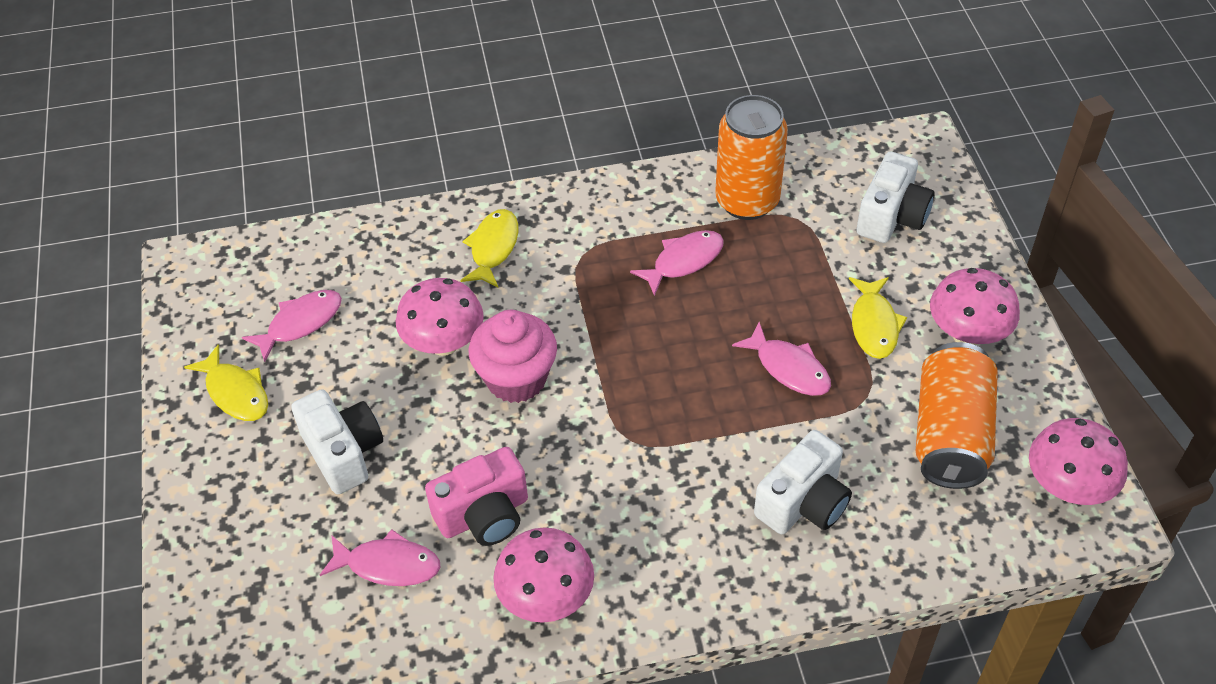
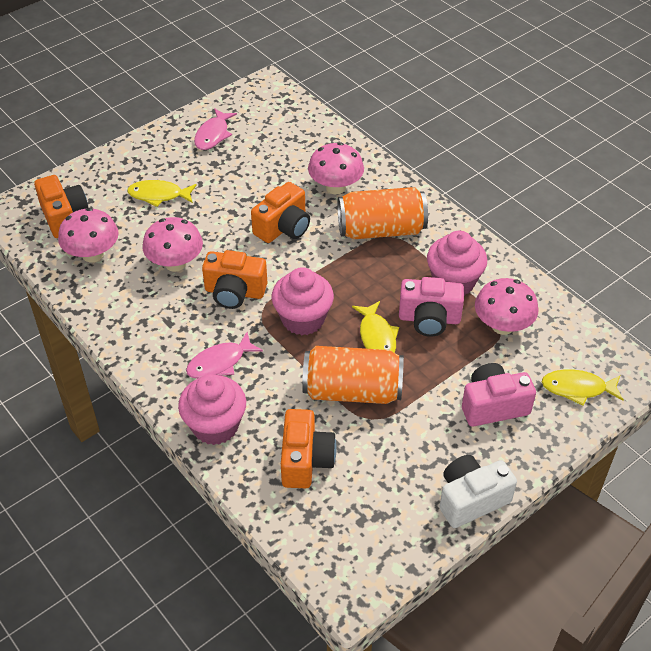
orange camera: none = 0 -> [34,175,89,238] [202,250,267,309] [251,182,310,243] [281,409,337,488] = 4
pink camera: [425,447,528,546] = 1 -> [399,277,464,337] [462,363,536,427] = 2
pink cupcake: [469,310,557,403] = 1 -> [178,374,246,445] [272,267,334,335] [427,230,487,296] = 3
pink fish: [242,290,342,362] [320,529,441,586] [630,230,724,296] [732,322,831,396] = 4 -> [186,332,263,379] [194,108,237,150] = 2
white camera: [291,389,383,494] [754,430,852,534] [856,152,935,243] = 3 -> [439,455,517,528] = 1

